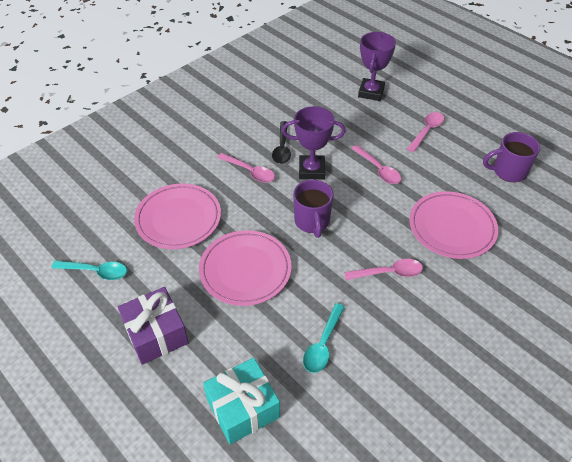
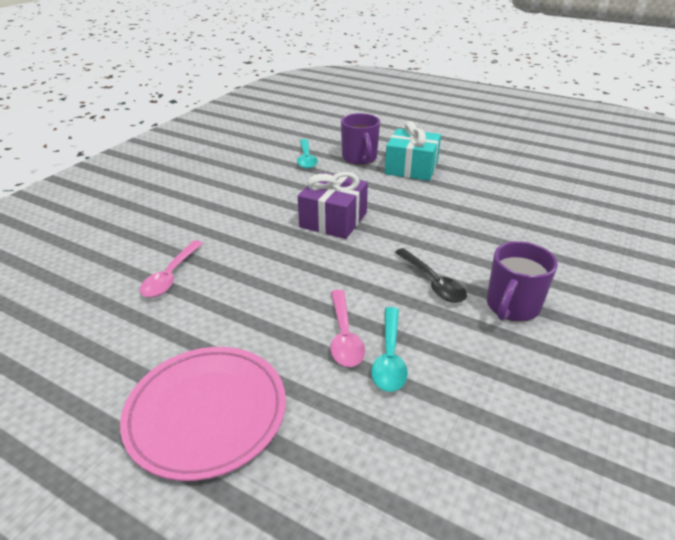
pink plate: [134,183,221,249] [199,230,292,306] [409,191,498,259] = 3 -> [120,347,286,481] = 1
pink spoon: [217,153,275,183] [344,259,423,280] [351,145,401,184] [407,112,444,152] = 4 -> [140,240,203,298] [330,290,365,367] = 2
purple trophy: [282,106,346,179] [358,32,396,101] = 2 -> none = 0

